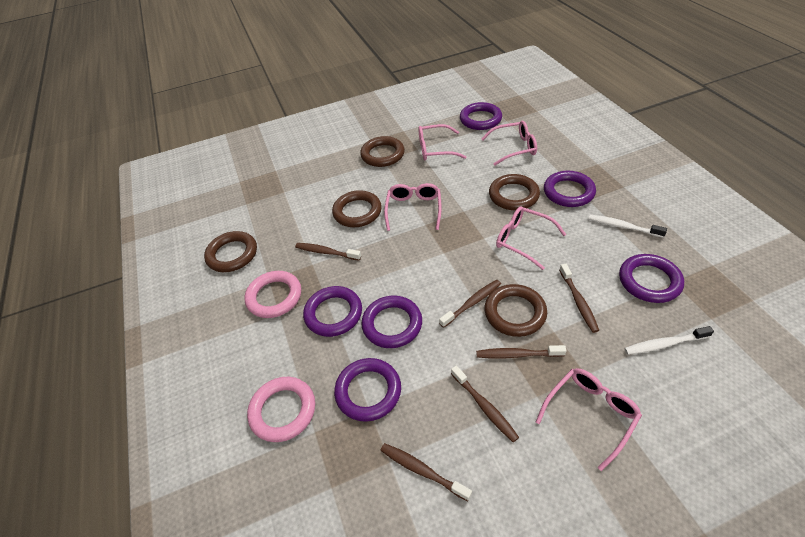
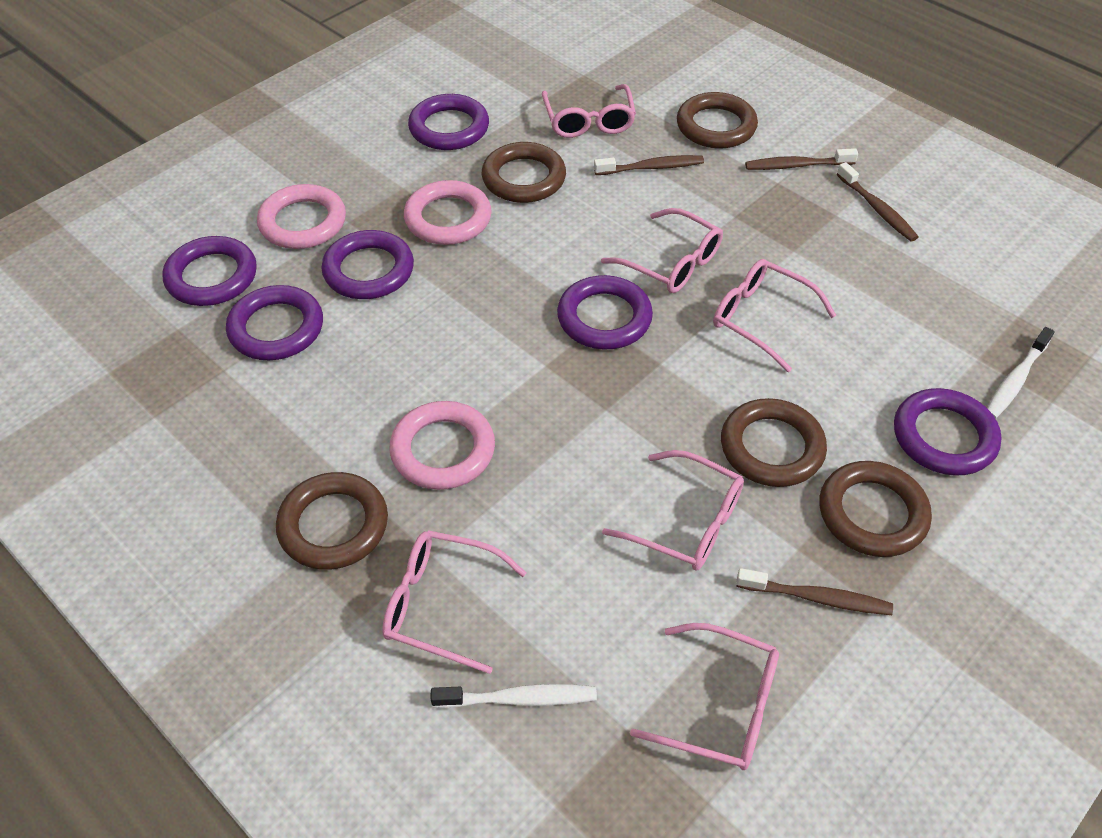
brown toothbrush: [295,243,361,261] [380,443,472,501] [439,280,501,328] [451,365,519,442] [476,345,566,359] [559,264,599,333] = 6 -> [594,155,704,175] [736,568,893,615] [745,148,858,170] [837,162,919,242] = 4
pink glasses: [384,183,441,231] [418,124,466,160] [481,121,537,165] [496,207,566,270] [536,368,642,471] = 5 -> [382,530,527,674] [542,84,636,138] [601,208,723,293] [602,450,744,571] [630,623,779,770] [713,259,836,373] = 6
pink ring: [244,271,301,318] [247,377,315,442] = 2 -> [257,184,346,249] [389,401,495,490] [404,180,492,245] = 3

